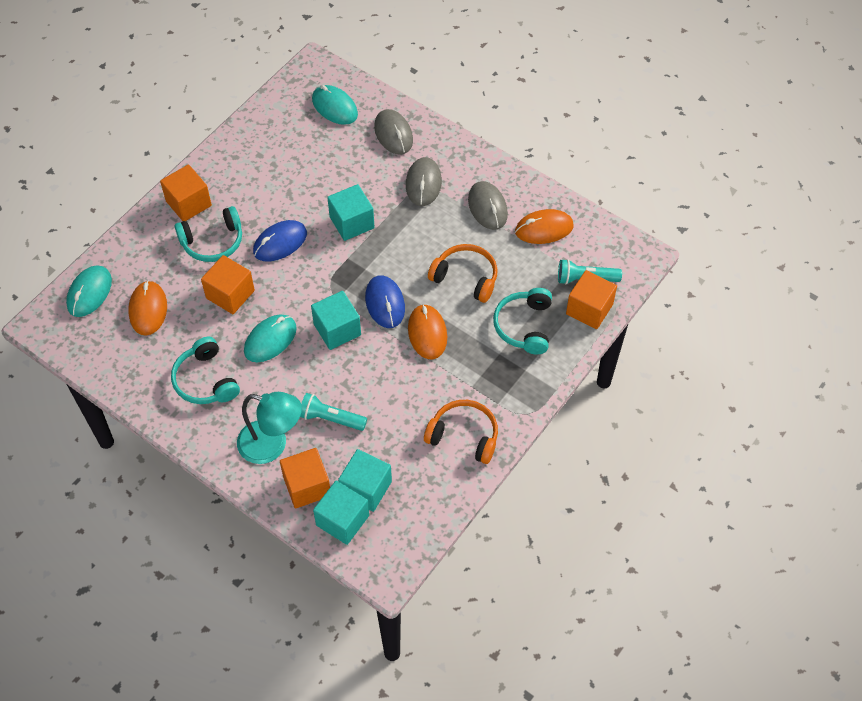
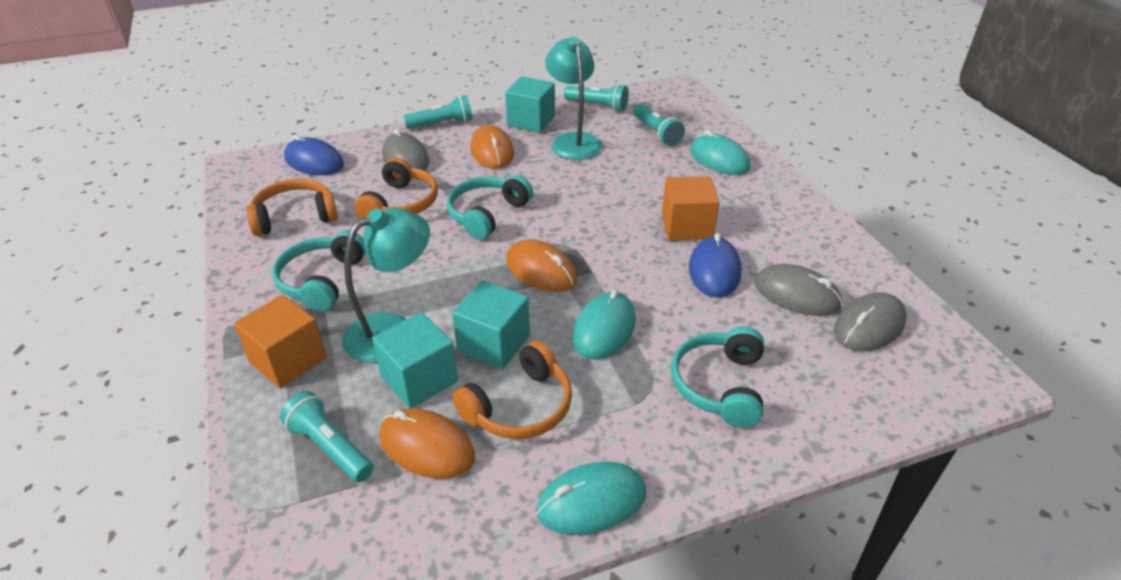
orange cube: [160,164,212,221] [201,255,255,314] [280,448,330,508] [566,270,617,329] = 4 -> [234,295,326,388] [662,176,720,240] = 2
orange headphones: [424,400,498,464] [428,244,498,303] = 2 -> [246,179,338,236] [355,157,438,219] [452,341,572,439] = 3
turquoise cube: [311,291,361,350] [313,480,369,545] [327,184,374,241] [338,449,392,512] = 4 -> [372,312,458,408] [452,281,530,369] [505,77,555,133] = 3
turquoise flashlight: [300,393,367,431] [558,259,622,285] = 2 -> [280,391,374,482] [403,95,472,129] [564,84,629,111] [633,104,685,146] = 4
turquoise lamp: [237,392,302,464] = 1 -> [342,208,430,363] [545,37,603,160] = 2

